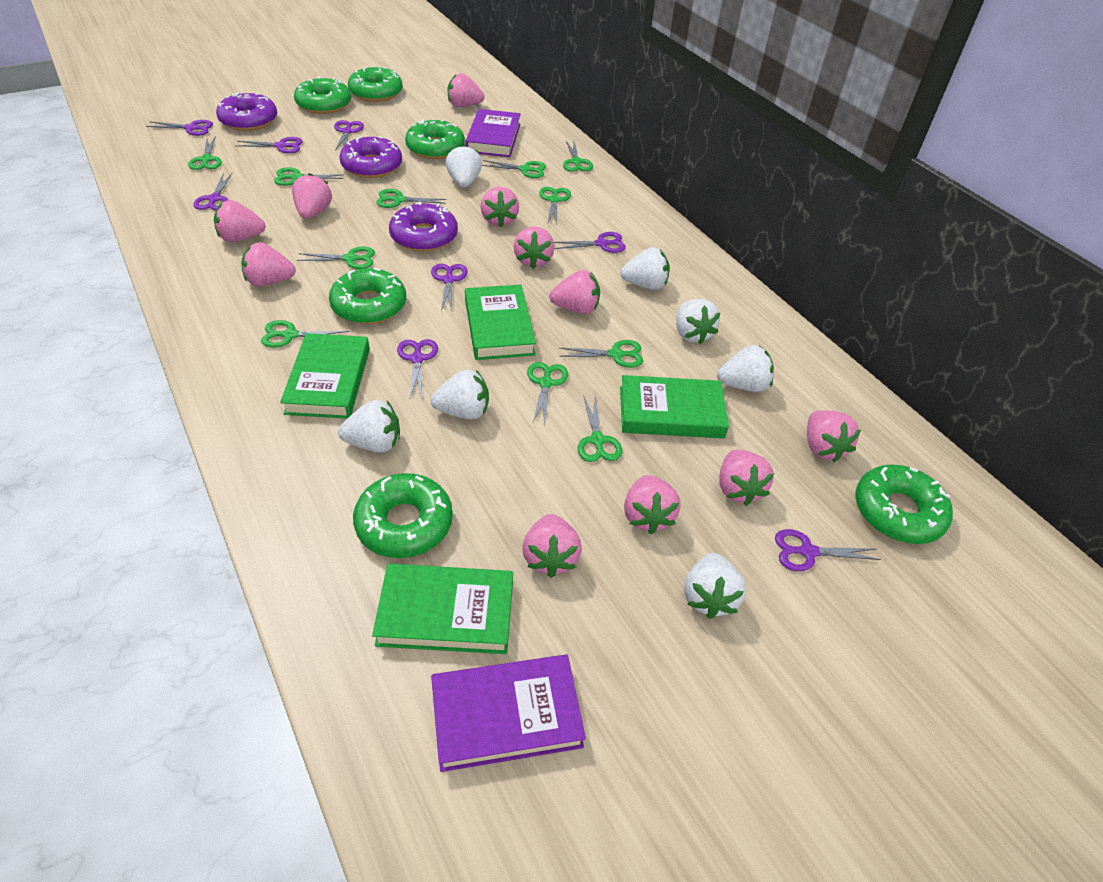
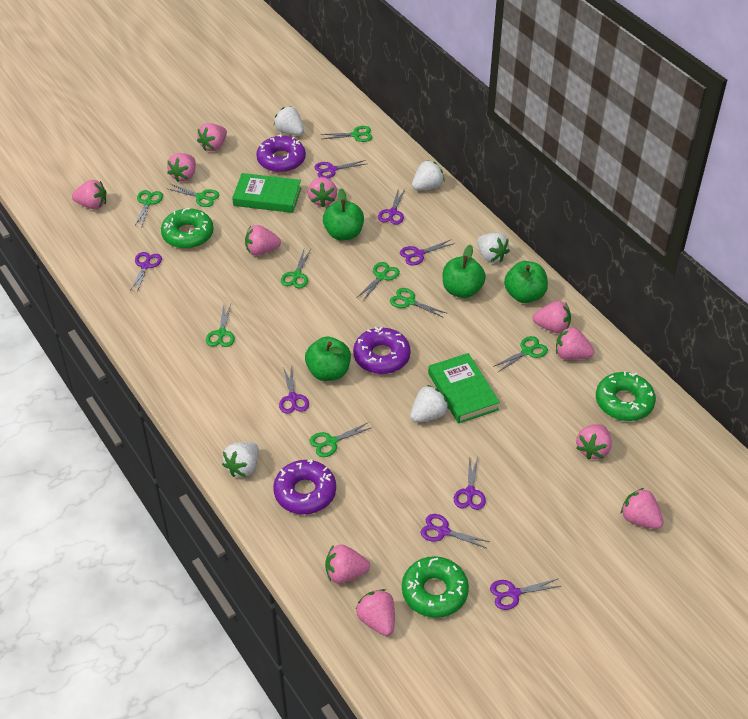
green apple: none = 0 -> [305,336,351,381] [323,189,364,240] [443,245,486,298] [504,261,548,303] = 4
green book: [280,333,370,419] [372,564,513,654] [465,285,536,360] [620,375,729,438] = 4 -> [232,173,301,213] [428,353,500,424] = 2
green donut: [294,76,351,114] [329,268,406,324] [348,66,403,102] [353,473,453,558] [405,119,465,159] [855,464,953,544] = 6 -> [161,208,214,249] [402,556,469,618] [596,371,656,421] = 3
green scissors: [188,136,222,170] [261,320,350,348] [274,167,344,186] [297,247,375,269] [376,189,447,208] [482,160,546,178] [527,362,568,425] [539,187,571,225] [559,340,643,368] [563,141,593,172] [578,395,622,462] = 11 -> [134,190,163,227] [169,184,219,207] [206,303,235,347] [281,249,311,288] [309,422,373,457] [320,126,372,142] [356,262,400,301] [390,288,446,318] [493,336,548,372] = 9
purple book: [431,654,586,772] [466,109,521,157] = 2 -> none = 0
white strawberry: [338,400,400,452] [430,370,489,419] [446,144,482,187] [620,247,670,290] [676,299,720,344] [684,553,746,619] [717,345,774,392] = 7 -> [222,442,259,477] [274,106,304,135] [410,385,449,422] [412,160,445,190] [477,233,510,263] = 5

